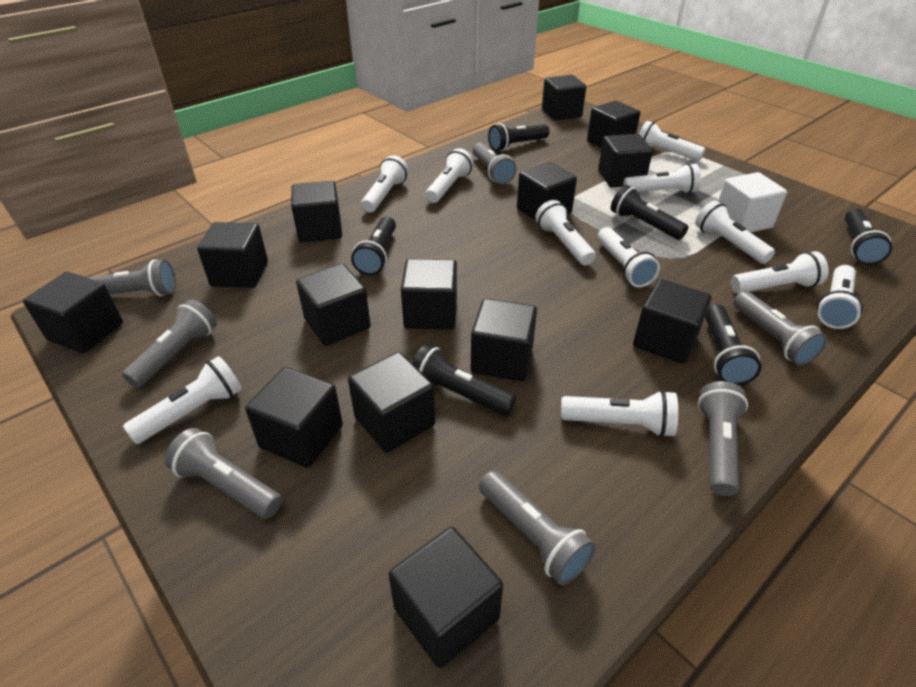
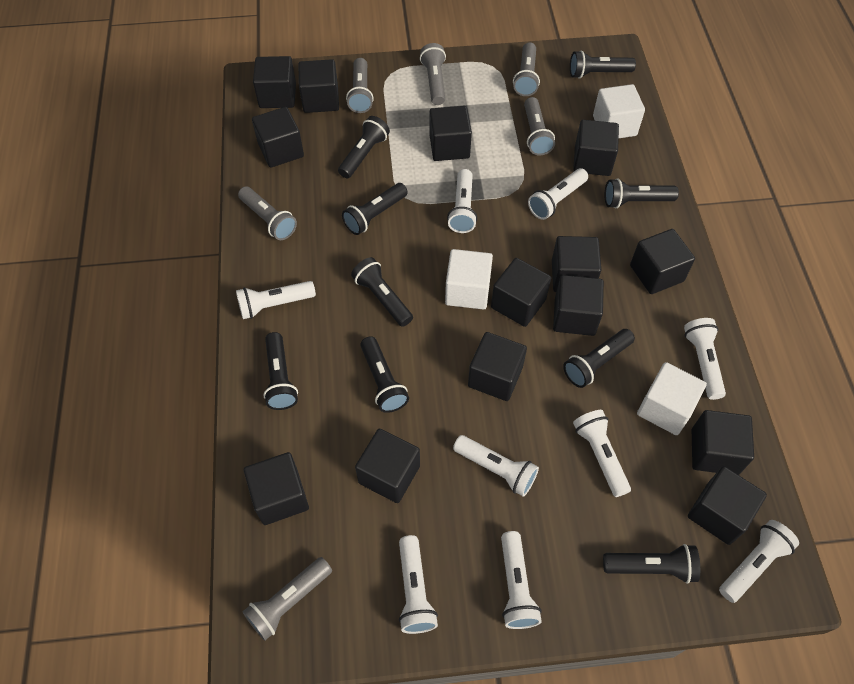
black flashlight: [351,217,396,275] [412,344,516,416] [488,123,550,151] [611,185,689,240] [705,304,761,385] [845,209,892,265] = 6 -> [263,332,298,410] [338,116,390,178] [342,183,408,235] [351,257,413,327] [360,336,409,413] [563,329,635,388] [570,50,636,79] [603,544,700,584] [604,178,679,208] = 9
grey flashlight: [88,259,176,296] [122,299,217,388] [165,428,282,519] [472,142,517,184] [479,471,596,585] [698,381,748,496] [733,291,827,365] = 7 -> [238,186,297,240] [242,557,332,641] [346,58,374,113] [420,43,446,105] [513,42,540,96] [524,97,555,155] = 6
white cube: [718,172,787,233] = 1 -> [445,249,493,310] [593,84,645,138] [637,362,707,435] = 3
white flashlight: [123,356,242,444] [361,155,409,213] [425,148,474,203] [535,200,596,265] [561,390,678,437] [597,227,660,287] [623,163,701,194] [639,121,705,161] [695,201,775,264] [731,251,828,293] [817,265,863,329] = 11 -> [236,281,316,319] [399,535,438,634] [447,169,477,233] [453,435,539,497] [501,531,542,629] [528,168,588,220] [573,410,631,497] [684,318,726,400] [719,520,799,603] = 9

